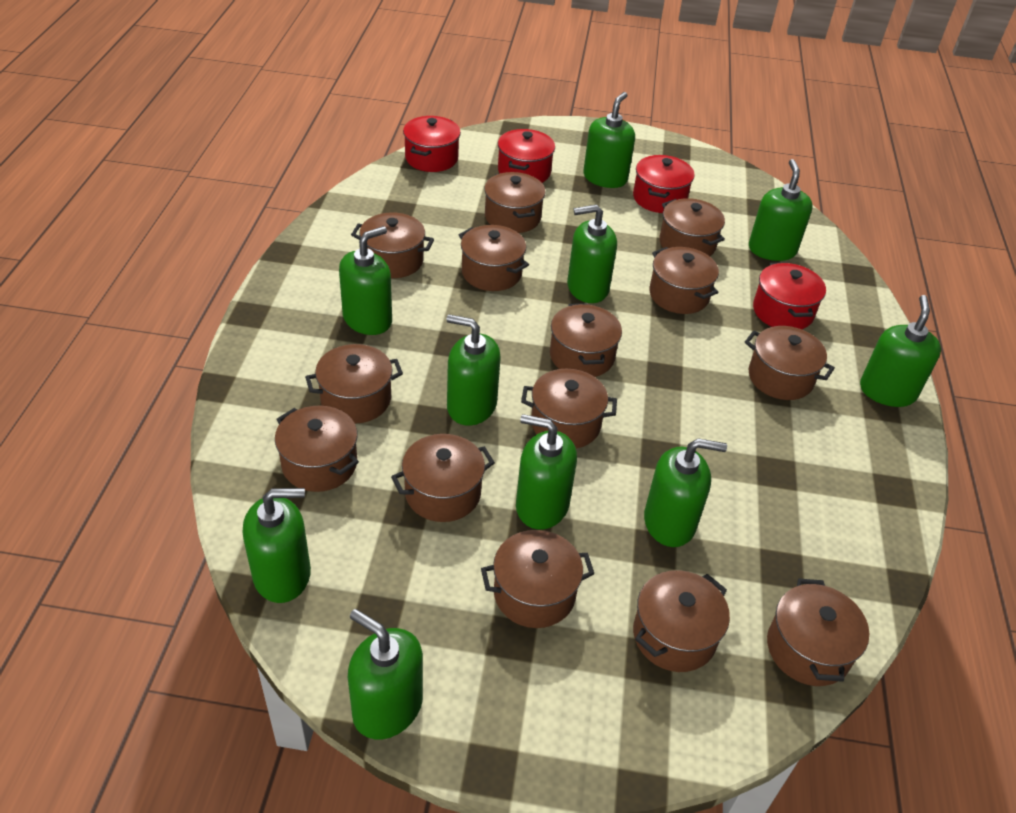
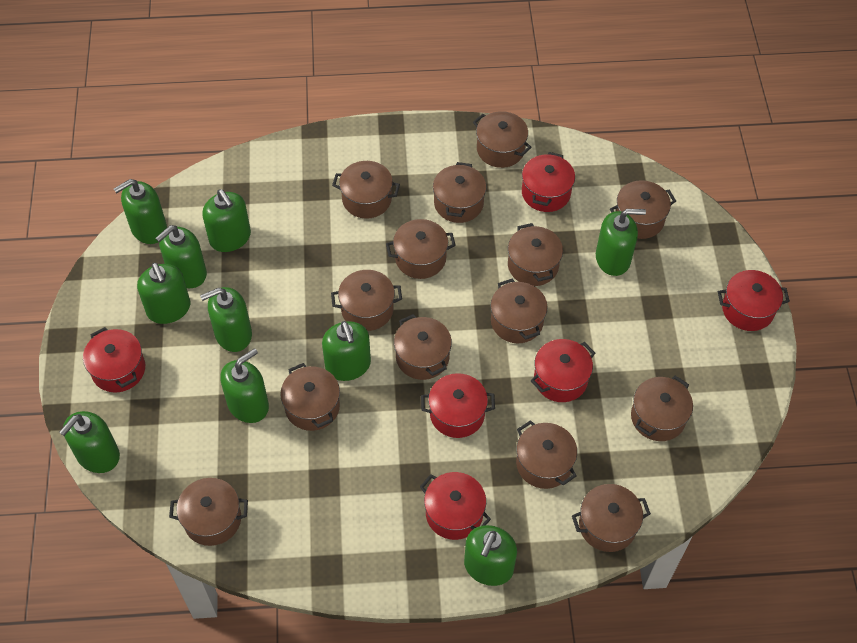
red pot: [403,116,461,172] [498,129,555,183] [633,155,695,213] [753,262,826,329] = 4 -> [83,327,145,392] [420,472,491,540] [421,373,495,438] [522,152,575,212] [531,339,595,402] [718,270,790,331] = 6

